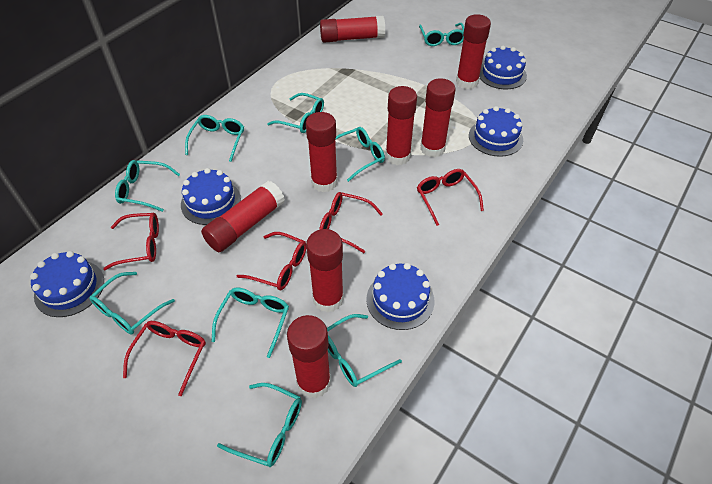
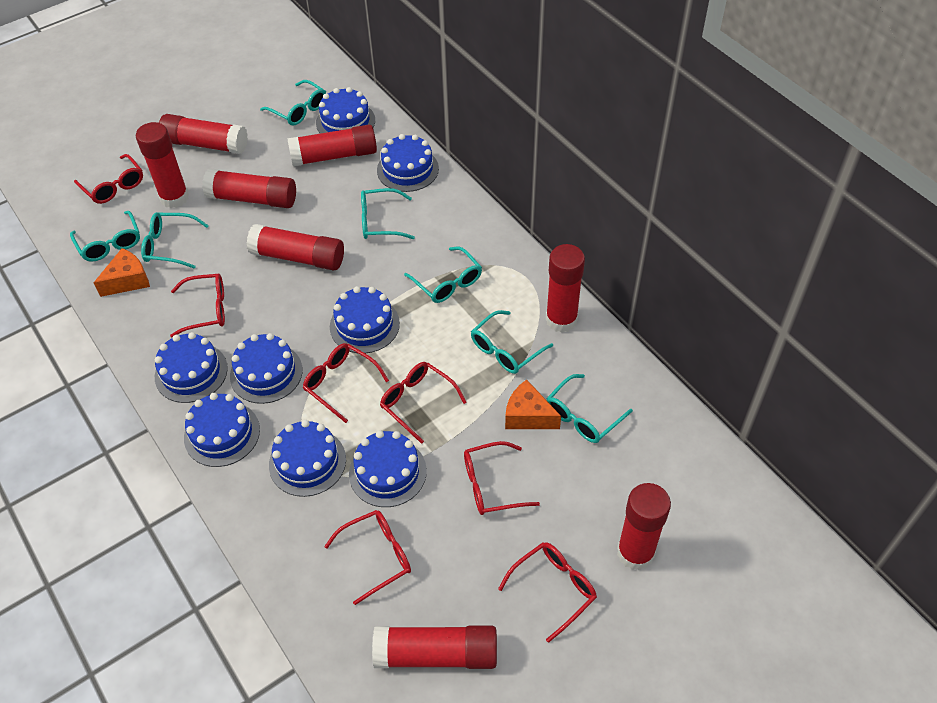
blue cake: [30,251,104,317] [181,168,241,225] [366,263,435,330] [469,106,523,157] [479,46,527,89] = 5 -> [155,332,228,403] [184,393,260,467] [230,333,303,404] [269,420,346,497] [316,87,375,134] [330,286,400,353] [349,430,427,507] [377,134,439,192] = 8
orange cheese: none = 0 -> [94,248,150,297] [505,380,561,429] = 2
red glasses: [103,213,159,270] [123,321,206,396] [237,232,306,290] [319,192,383,253] [417,169,484,226] = 5 -> [74,154,143,204] [170,273,225,338] [303,343,389,423] [324,510,411,605] [380,362,467,444] [464,441,540,515] [498,542,597,643] = 7
turquoise glasses: [90,272,175,335] [115,160,180,212] [185,115,244,162] [212,288,289,358] [217,383,302,467] [267,93,324,133] [327,314,402,387] [335,127,385,182] [419,23,464,46] = 9 -> [70,211,140,262] [141,212,209,269] [260,80,326,126] [361,188,415,239] [404,247,482,303] [471,310,553,374] [546,374,633,443] = 7

